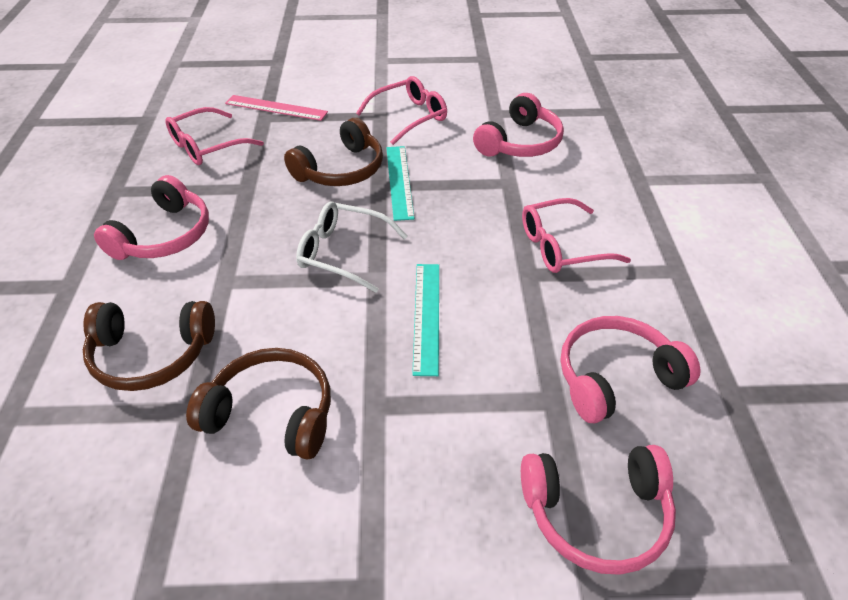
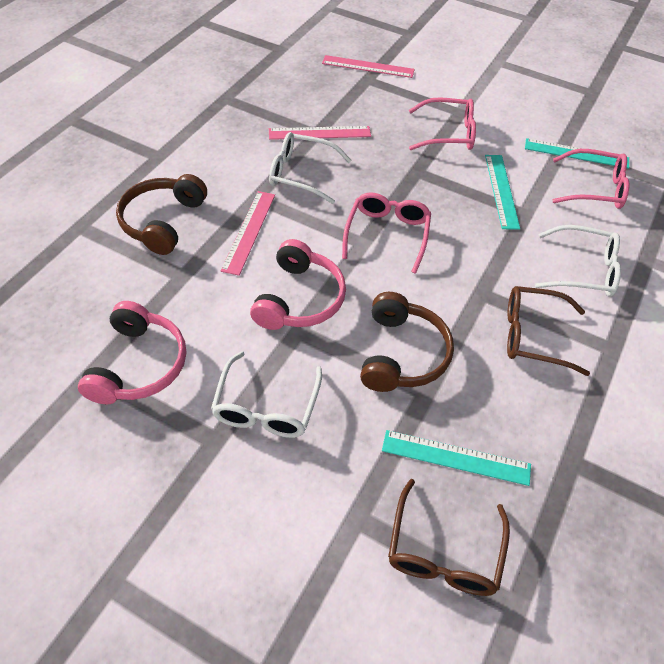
brown glasses: none = 0 -> [388,479,510,596] [507,286,590,376] = 2
brown headphones: [83,301,215,391] [186,348,331,460] [284,118,383,186] = 3 -> [116,174,207,255] [360,292,454,392] = 2
pink headphones: [94,175,209,260] [473,93,564,157] [521,445,676,575] [561,316,700,423] = 4 -> [78,301,186,404] [250,239,346,330] = 2
pink ruler: [225,95,328,121] = 1 -> [221,191,275,276] [269,126,371,140] [322,55,415,78] = 3
turquoise ruler: [386,146,415,221] [412,264,439,376] = 2 -> [382,430,531,486] [485,155,520,230] [525,138,629,169] = 3
white glasses: [296,201,408,293] = 1 -> [211,351,322,438] [269,132,351,204] [535,225,621,297] = 3

